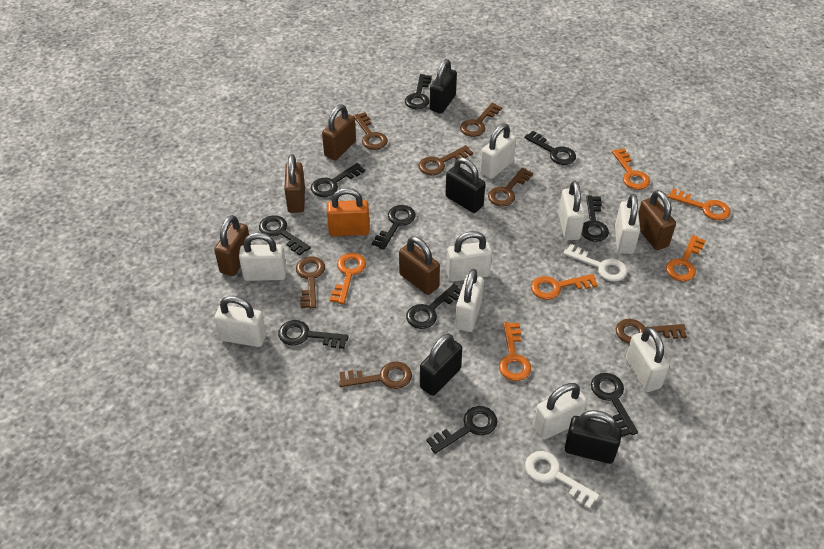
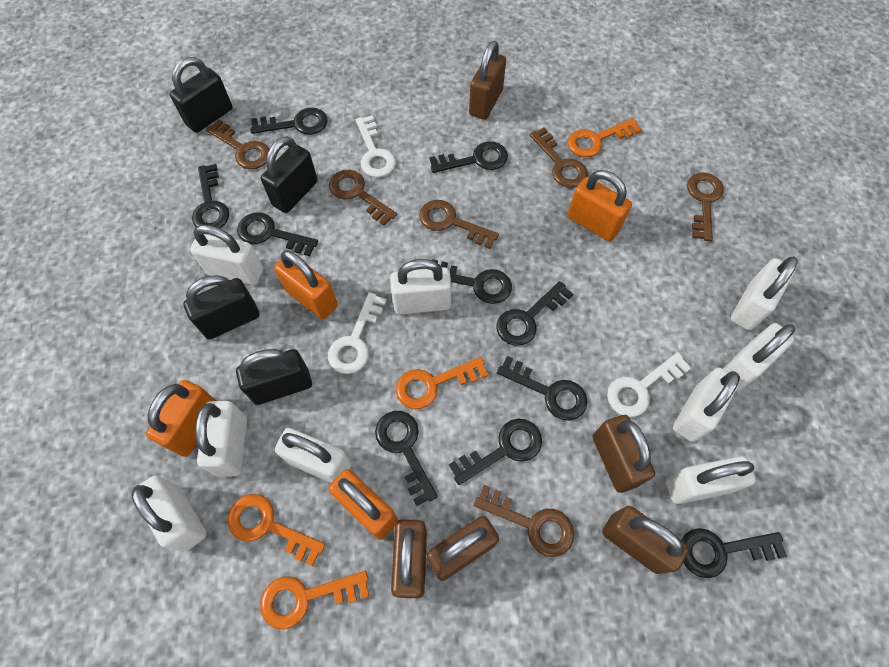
brown key: [296,256,325,308] [339,361,412,389] [353,112,388,150] [418,145,473,175] [460,103,502,137] [488,168,533,206] [616,319,687,344] = 7 -> [206,119,269,169] [329,170,397,226] [419,200,499,249] [474,485,574,557] [530,127,588,188] [687,173,724,241] = 6
orange key: [330,253,366,304] [499,322,531,381] [531,274,598,300] [612,148,650,190] [666,235,706,281] [668,188,731,220] = 6 -> [228,494,325,566] [260,571,369,629] [396,357,488,409] [567,118,641,157] = 4
orange padlock: [327,188,370,236] = 1 -> [146,380,216,457] [274,250,338,319] [328,469,398,540] [567,170,632,241] = 4
white key: [525,451,599,509] [563,244,627,282] = 2 -> [328,292,387,374] [356,115,396,177] [607,352,691,417] = 3

